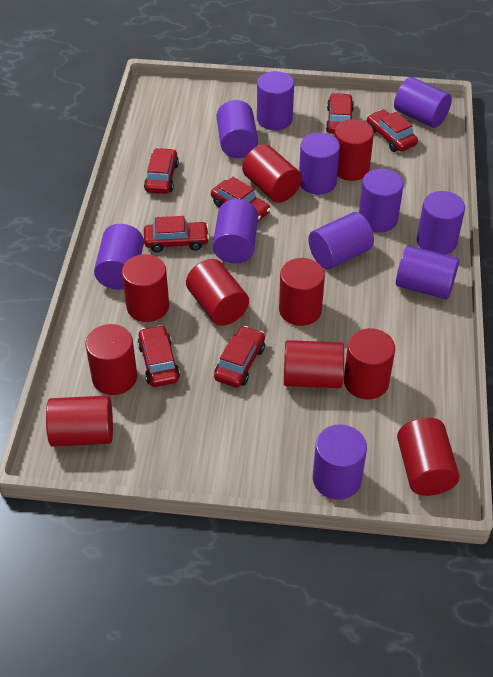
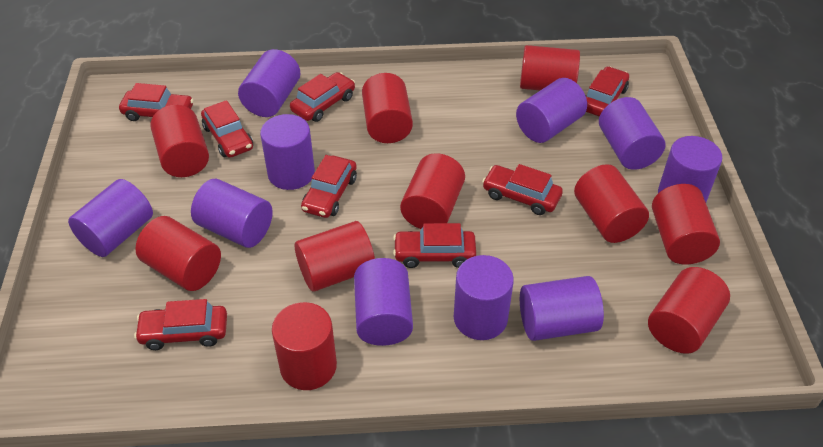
purple cylinder: [94,224,144,290] [213,199,258,264] [217,100,258,158] [257,71,294,130] [299,132,340,195] [308,212,374,269] [313,424,367,500] [359,169,404,232] [394,77,452,128] [396,245,459,299] [417,191,465,255] = 11 -> [68,179,153,257] [191,179,273,248] [238,49,300,117] [260,114,315,190] [354,258,413,346] [454,255,514,340] [516,78,587,143] [520,276,604,341] [599,97,665,170] [658,136,723,202] = 10
red car: [137,325,180,387] [144,148,179,194] [144,216,209,253] [211,177,271,221] [214,326,265,388] [326,93,354,134] [367,110,418,152] = 7 -> [119,83,194,121] [134,299,227,350] [201,100,253,158] [290,72,355,122] [301,155,357,218] [393,223,476,268] [482,164,563,215] [585,66,629,117] = 8

